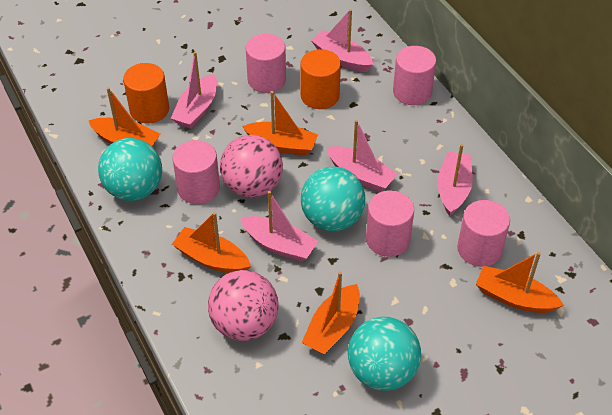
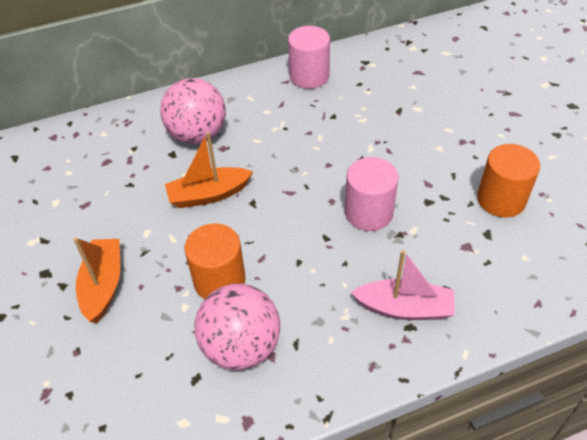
orange boat: [89,87,160,147] [172,212,251,273] [242,91,318,156] [302,271,360,354] [476,252,564,313] = 5 -> [73,237,120,323] [165,132,253,208] = 2
pink boat: [171,52,217,129] [240,191,318,262] [311,9,374,72] [326,120,398,192] [438,144,473,216] = 5 -> [351,250,455,320] = 1
pink cylinder: [173,140,220,204] [246,34,286,93] [366,190,414,257] [393,46,436,105] [457,200,510,267] = 5 -> [288,26,330,89] [345,157,399,231] = 2
turquoise ball: [98,138,162,201] [301,166,365,231] [348,317,421,391] = 3 -> none = 0

